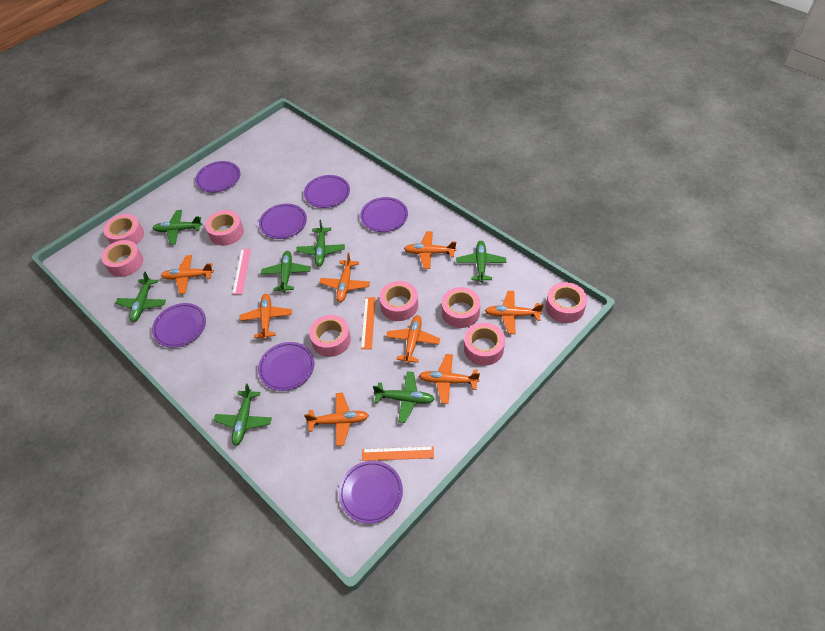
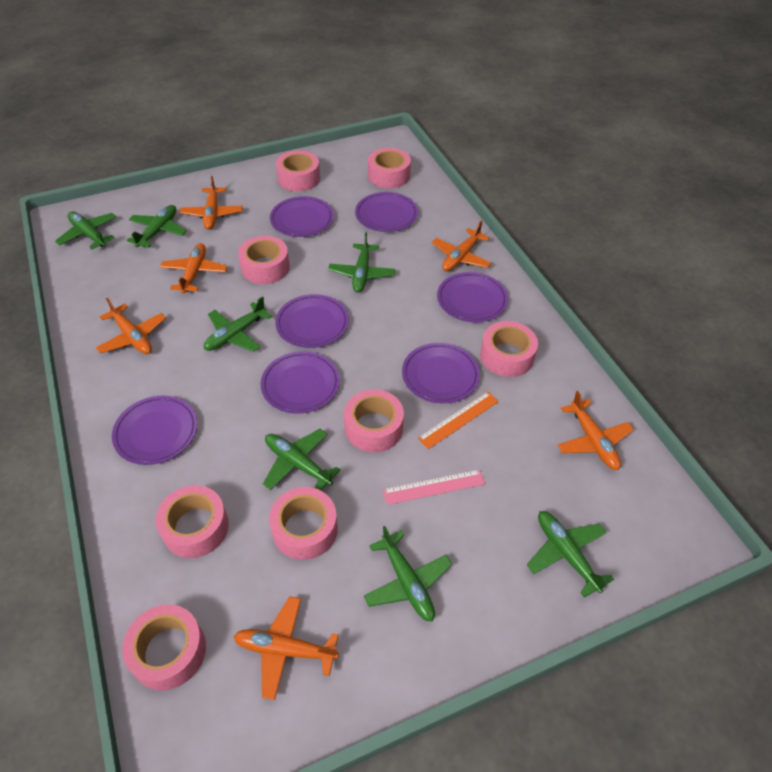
orange plane: [161,255,214,294] [240,294,292,340] [304,393,369,446] [319,253,370,302] [386,315,440,364] [404,231,456,269] [419,354,480,404] [485,291,544,334] = 8 -> [96,298,166,354] [160,243,227,294] [180,176,243,229] [233,596,339,700] [432,221,492,271] [558,391,634,470] = 6
orange ruler: [361,297,376,349] [362,446,434,461] = 2 -> [418,392,499,449] = 1

